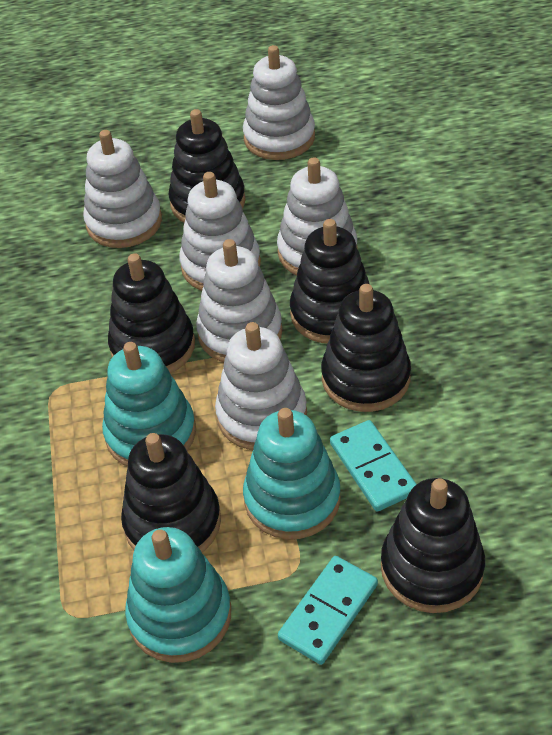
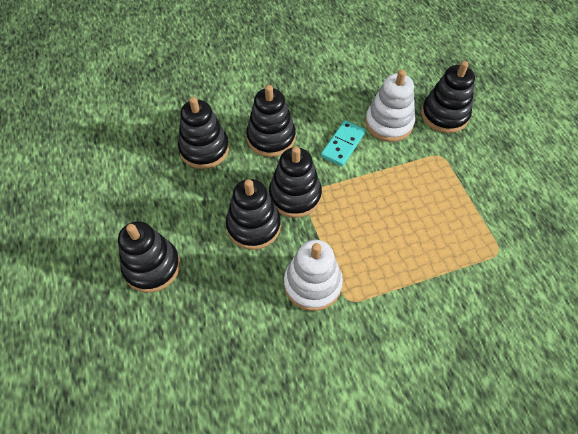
turquoise domino: [278,556,378,665] [330,420,416,511] = 2 -> [321,120,366,166] = 1
turquoise stacking toy: [102,342,196,467] [125,527,231,663] [243,408,341,539] = 3 -> none = 0
white stacking toy: [83,130,162,248] [179,172,261,291] [196,239,283,362] [215,322,307,450] [243,45,315,160] [277,157,357,275] = 6 -> [284,240,343,311] [365,70,415,142] = 2

